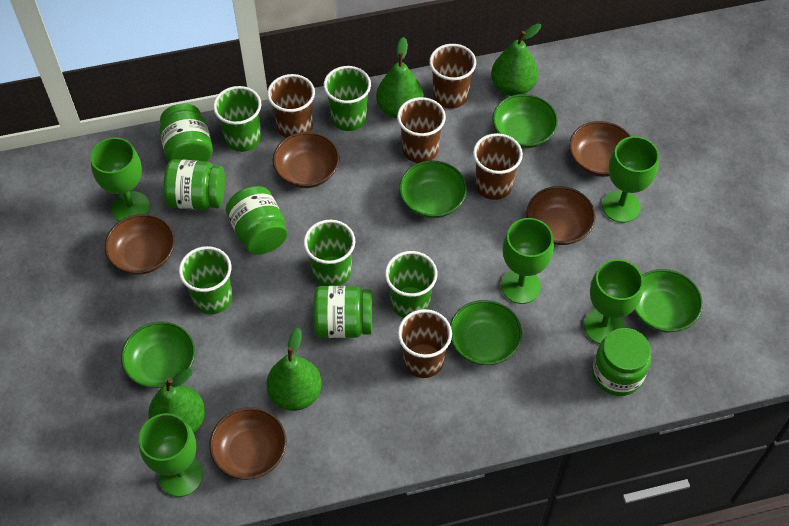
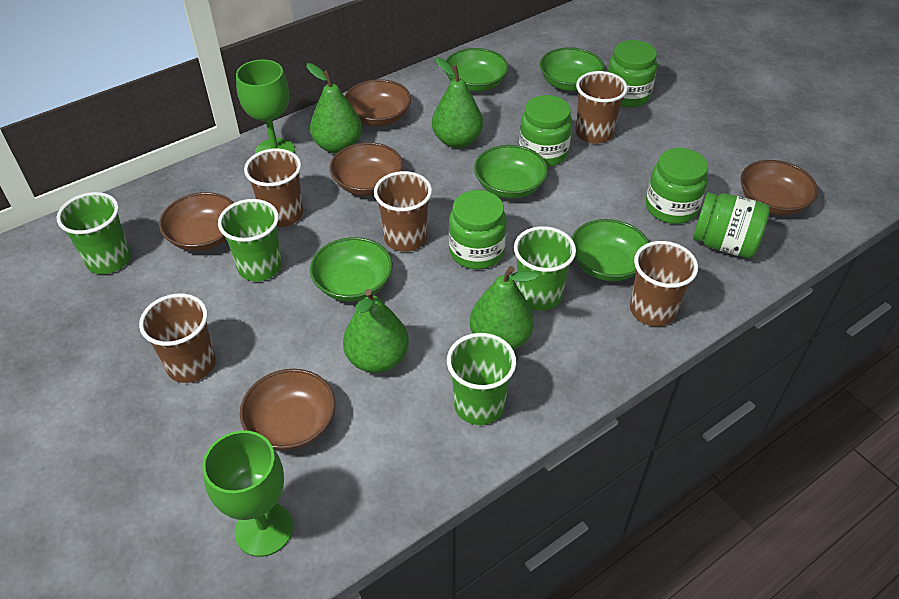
green cup: [179,246,232,314] [213,86,261,152] [304,220,355,286] [324,66,371,131] [385,251,438,318] = 5 -> [57,192,131,274] [218,199,282,281] [447,333,516,425] [514,226,576,311] = 4
green goblet: [90,137,150,221] [139,413,203,497] [501,218,554,304] [584,259,643,344] [602,136,659,223] = 5 -> [202,431,293,557] [236,59,295,154] = 2

